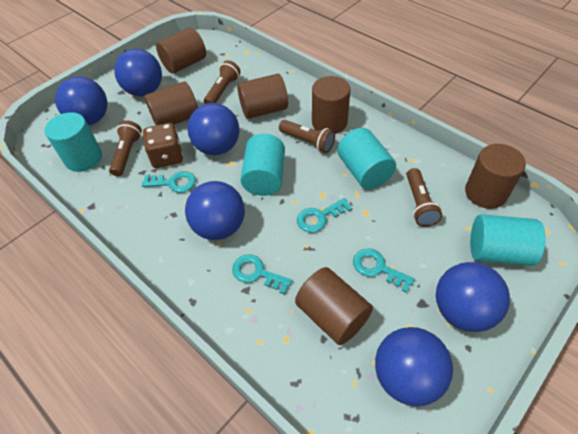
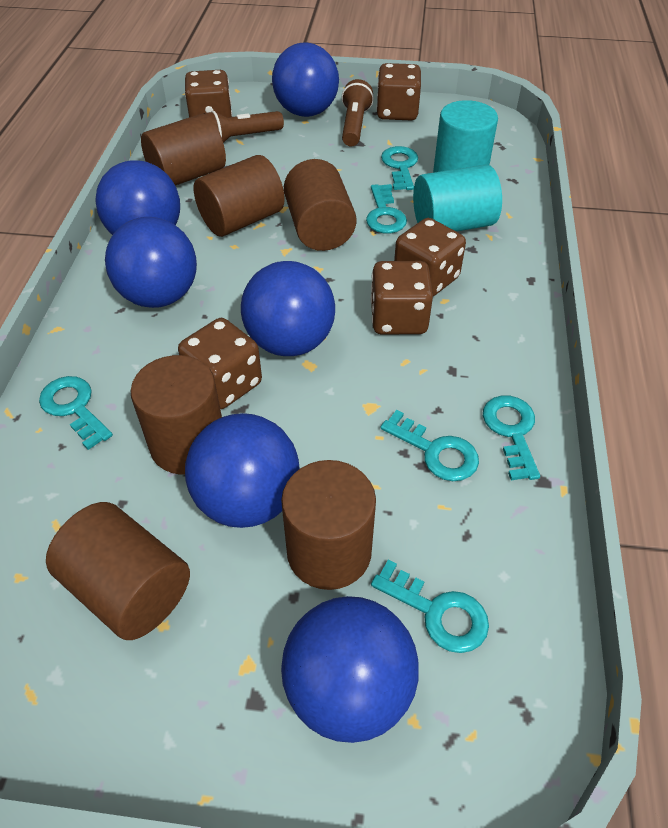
brown dice: [143,123,183,168] = 1 -> [178,318,262,409] [185,70,232,118] [370,261,433,334] [376,63,421,120] [394,218,466,296] = 5
brown flashlight: [109,120,142,176] [204,60,241,104] [279,120,335,153] [407,168,443,227] = 4 -> [203,110,284,143] [342,79,374,147] = 2
turquoise cylinder: [45,112,102,172] [240,134,285,196] [337,128,396,189] [470,214,545,266] = 4 -> [413,164,502,232] [433,100,498,173] = 2
turquoise key: [142,171,196,193] [232,255,292,294] [297,198,352,233] [353,248,415,293] = 4 -> [39,376,113,450] [366,184,407,234] [371,560,489,653] [380,410,479,481] [381,146,418,190] [483,396,540,480] = 6

